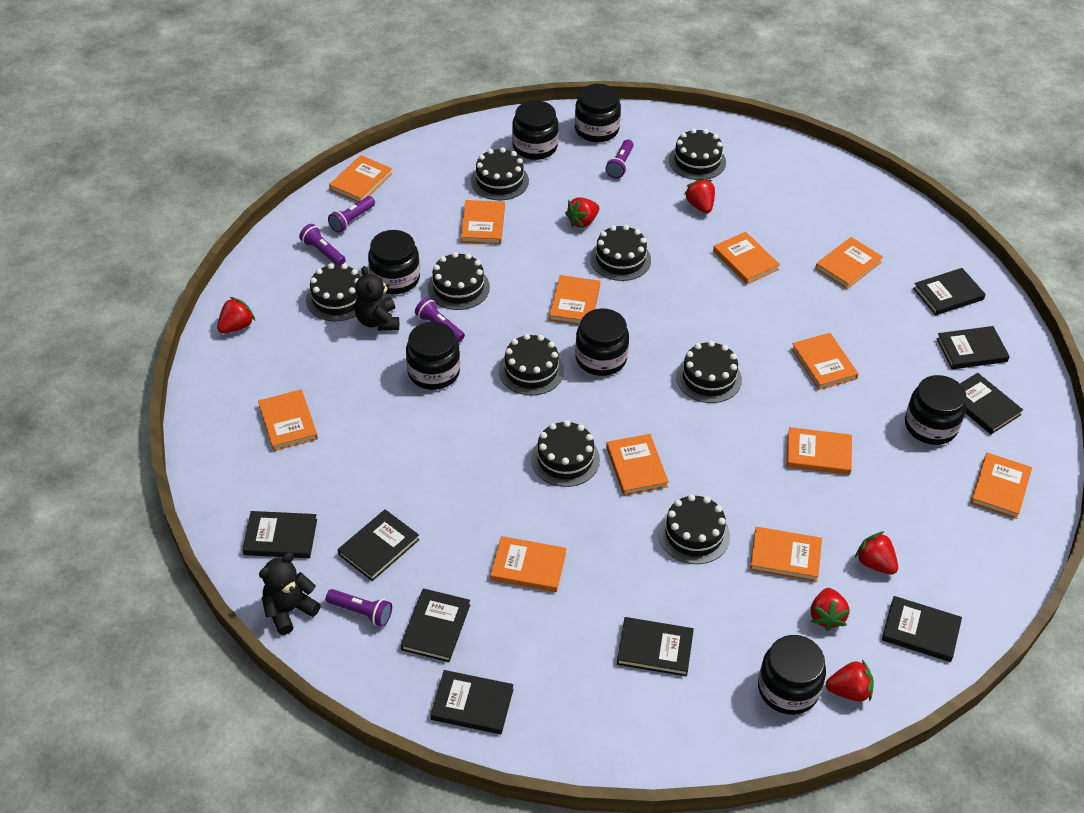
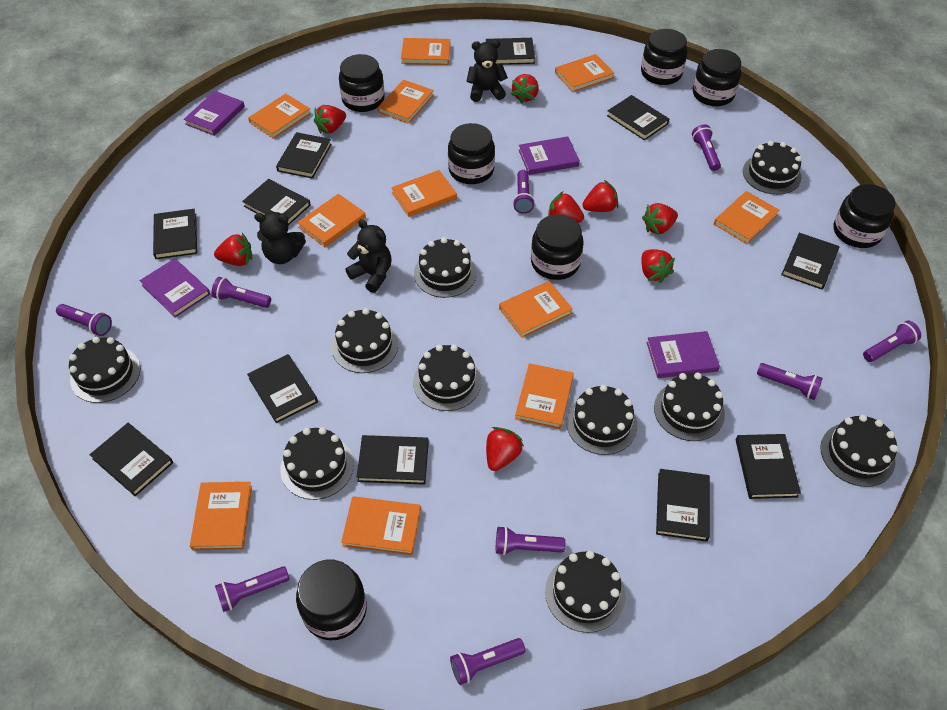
black book: [242,511,317,558] [338,509,419,581] [401,588,470,662] [430,670,514,734] [617,617,694,676] [882,596,962,662] [913,268,986,315] [936,326,1010,369] [960,373,1023,435] = 9 -> [89,423,173,496] [153,209,197,259] [242,179,311,225] [247,354,318,423] [276,132,332,179] [357,435,429,485] [486,38,535,65] [607,95,669,140] [656,469,710,542] [736,434,801,499] [781,233,839,290] = 11
black cake: [306,263,360,321] [427,252,490,310] [471,147,529,200] [499,334,564,396] [531,420,600,487] [590,225,651,281] [658,494,730,564] [669,128,726,180] [676,341,742,403] = 9 -> [69,337,141,403] [280,427,354,500] [332,308,398,373] [413,344,482,411] [414,237,477,298] [545,551,625,633] [566,385,637,455] [654,373,725,441] [743,141,802,195] [820,415,898,487] = 10
black teddy bear: [259,552,321,635] [355,266,399,331] = 2 -> [254,212,306,264] [345,219,392,293] [466,40,508,102] = 3
orange book: [258,390,318,451] [329,155,392,202] [461,200,505,244] [490,536,566,592] [549,275,600,325] [606,434,669,496] [713,232,780,284] [750,527,822,582] [786,427,852,475] [791,333,858,390] [815,237,883,289] [971,453,1032,519] = 12 -> [190,482,252,550] [248,93,311,139] [297,194,366,247] [341,496,421,555] [378,80,434,124] [391,170,457,217] [401,38,450,65] [499,281,573,338] [515,363,574,429] [555,54,614,92] [714,191,780,244] = 11
purple book: none = 0 -> [139,258,210,317] [184,91,245,136] [519,136,580,175] [647,331,720,378] = 4
purple flashlight: [299,224,346,265] [326,589,392,627] [328,196,375,233] [415,297,465,343] [606,139,634,178] = 5 -> [56,304,112,336] [211,277,271,308] [215,566,289,612] [450,638,525,685] [496,526,565,555] [513,170,535,214] [692,124,721,171] [757,363,823,400] [863,321,921,362] = 9
red strawberry: [217,297,255,334] [565,197,599,228] [684,178,715,213] [811,588,850,631] [826,659,874,702] [855,532,898,575] = 6 -> [214,233,252,266] [314,105,346,134] [486,427,524,471] [511,74,539,104] [548,192,584,223] [582,180,618,212] [641,249,675,283] [642,203,678,235] = 8

